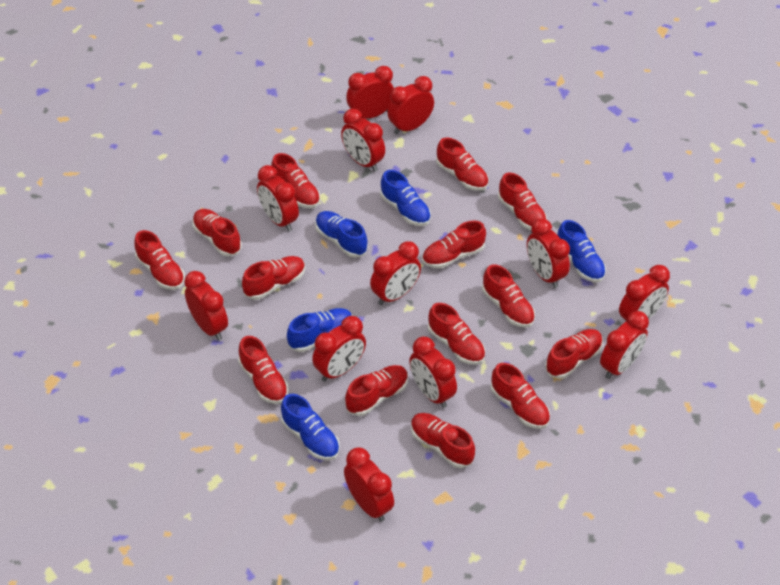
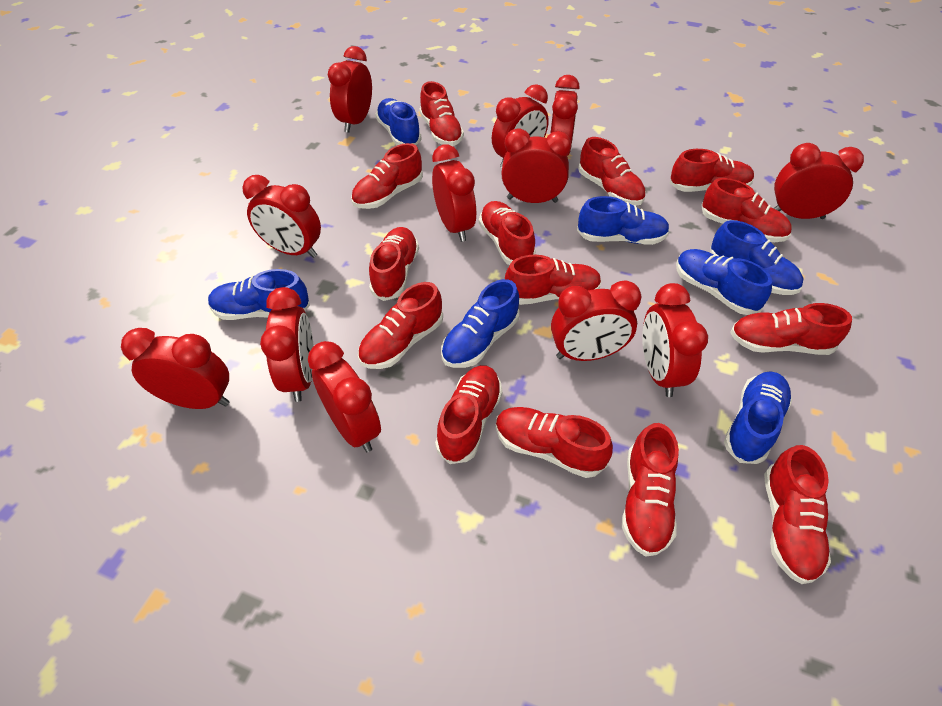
blue shoe: [281,394,340,460] [287,308,353,352] [315,211,368,258] [380,170,431,226] [557,220,606,282] = 5 -> [208,269,310,320] [375,98,422,145] [441,279,520,368] [577,196,670,245] [676,249,772,315] [711,220,804,295] [724,371,792,464] = 7

